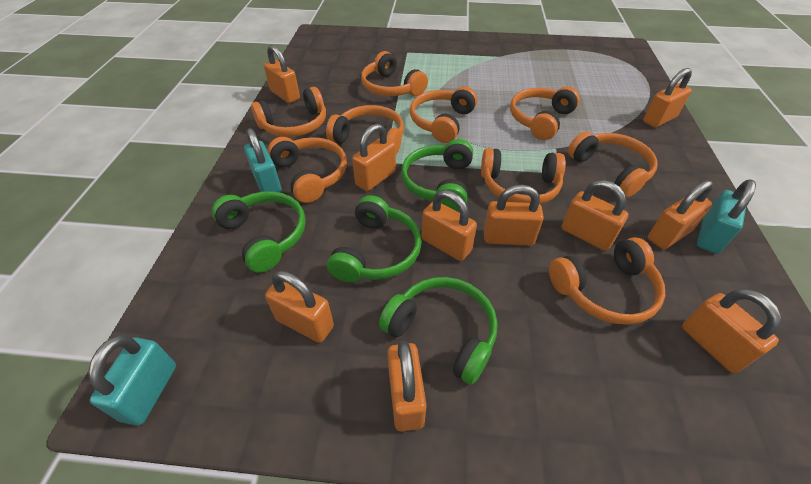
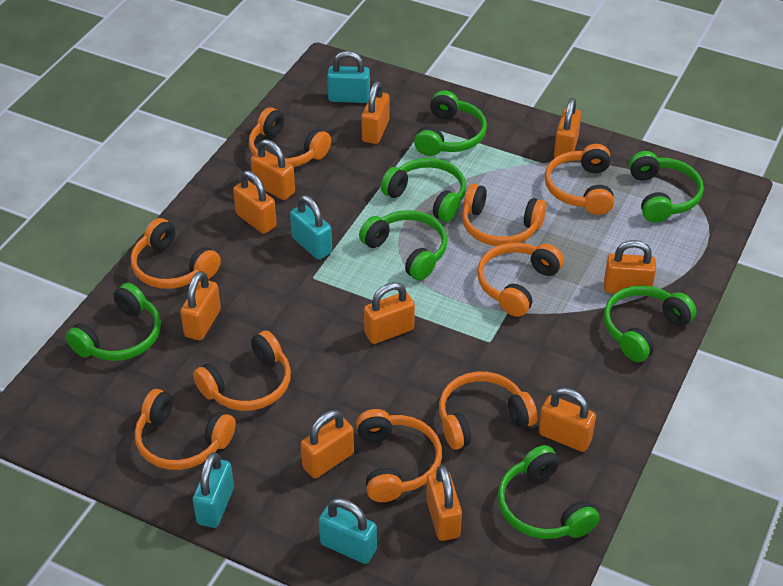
green headphones: [212,191,306,273] [327,195,422,283] [379,277,497,385] [401,139,473,211] = 4 -> [66,283,161,361] [359,210,447,281] [381,158,466,222] [414,90,487,156] [498,445,600,539] [604,285,697,362] [629,151,704,223] = 7
turquoise padlock: [88,335,176,425] [244,128,282,193] [697,179,756,254] = 3 -> [193,452,234,528] [290,195,332,260] [319,498,377,564] [327,51,370,103] = 4

